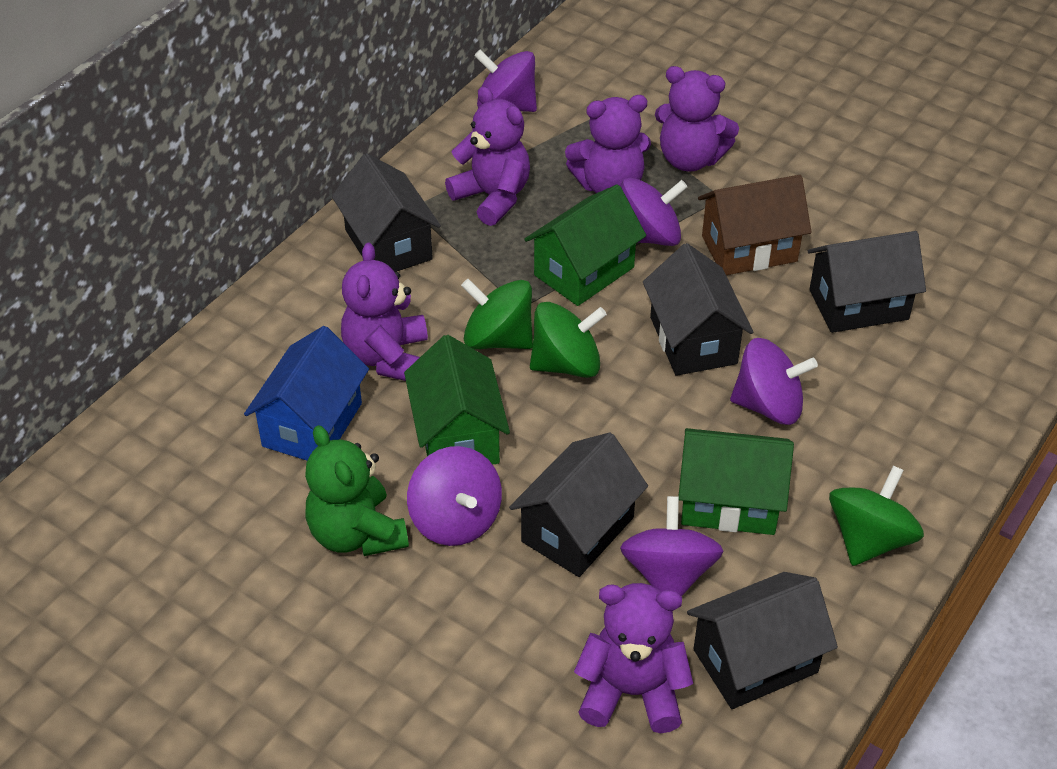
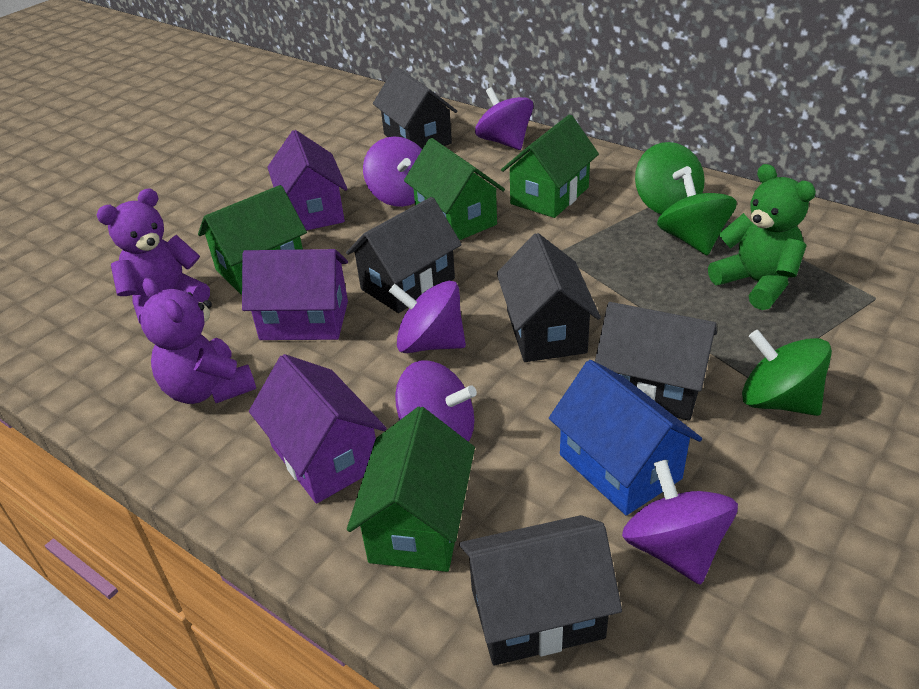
brown house: [698,175,812,275] = 1 -> none = 0
green house: [404,335,510,465] [524,184,646,306] [678,428,794,535] = 3 -> [198,185,307,295] [347,407,475,572] [404,138,505,240] [501,115,599,218] = 4
purple house: none = 0 -> [242,249,348,340] [249,354,387,504] [267,130,347,231] = 3
purple teddy bear: [341,242,428,381] [445,86,530,226] [565,95,651,193] [574,583,693,733] [655,66,739,172] = 5 -> [97,188,210,324] [140,278,256,404] = 2

